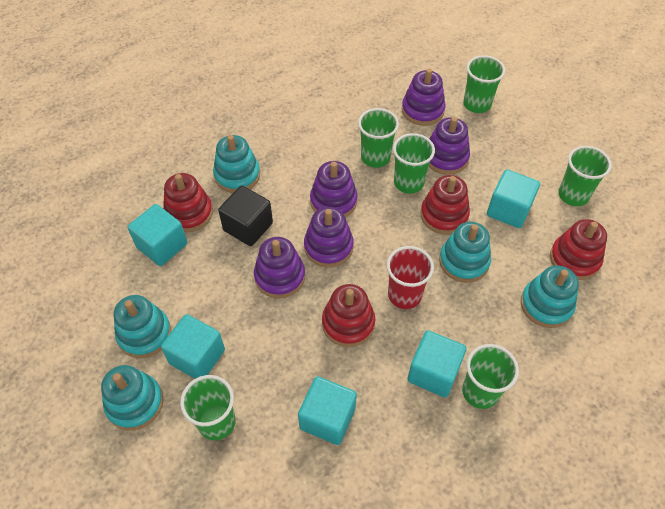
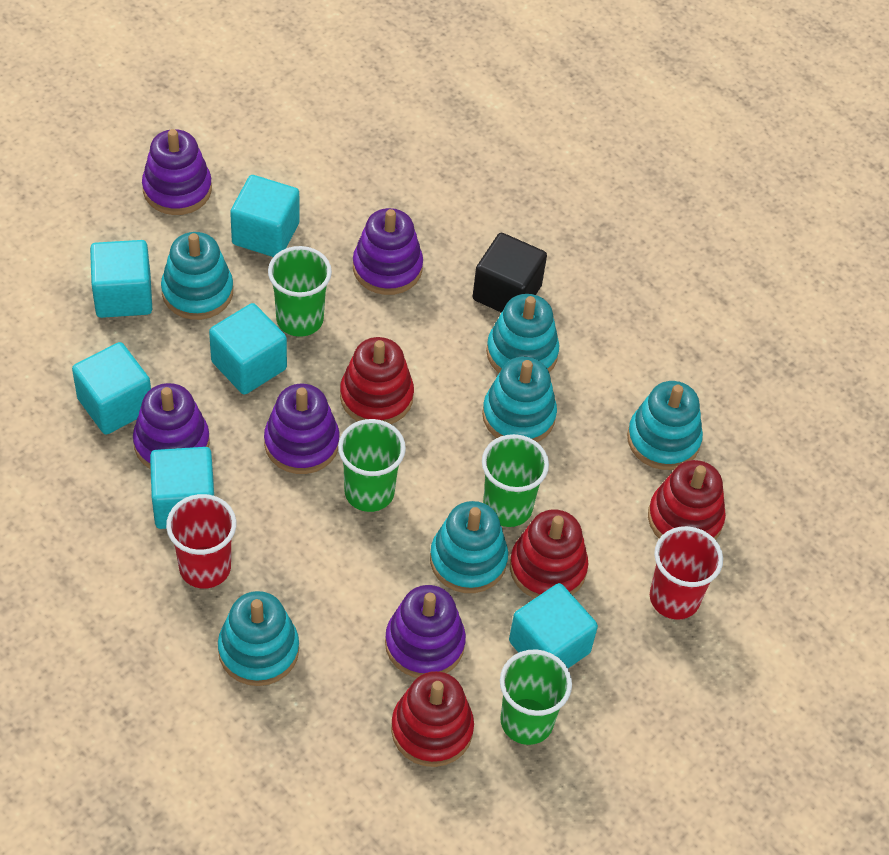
green cup: [180,375,236,440] [358,108,399,168] [393,133,435,194] [462,344,519,409] [463,55,505,113] [558,146,612,206] = 6 -> [268,246,332,337] [338,419,406,512] [482,434,549,527] [500,649,572,745] = 4
red cup: [387,246,434,309] = 1 -> [166,494,237,589] [650,526,723,620] = 2
turquoise cube: [128,204,187,266] [161,314,225,379] [298,376,357,445] [407,330,467,398] [487,170,540,228] = 5 -> [72,342,151,435] [90,240,152,318] [150,447,214,529] [209,303,287,395] [230,175,299,257] [509,583,598,668] = 6
turquoise stacking toy: [101,365,163,430] [114,295,171,358] [213,135,260,193] [439,222,491,283] [521,265,579,328] = 5 -> [161,232,233,320] [218,591,299,686] [430,501,508,593] [482,357,557,443] [486,294,559,373] [627,381,703,470] = 6

